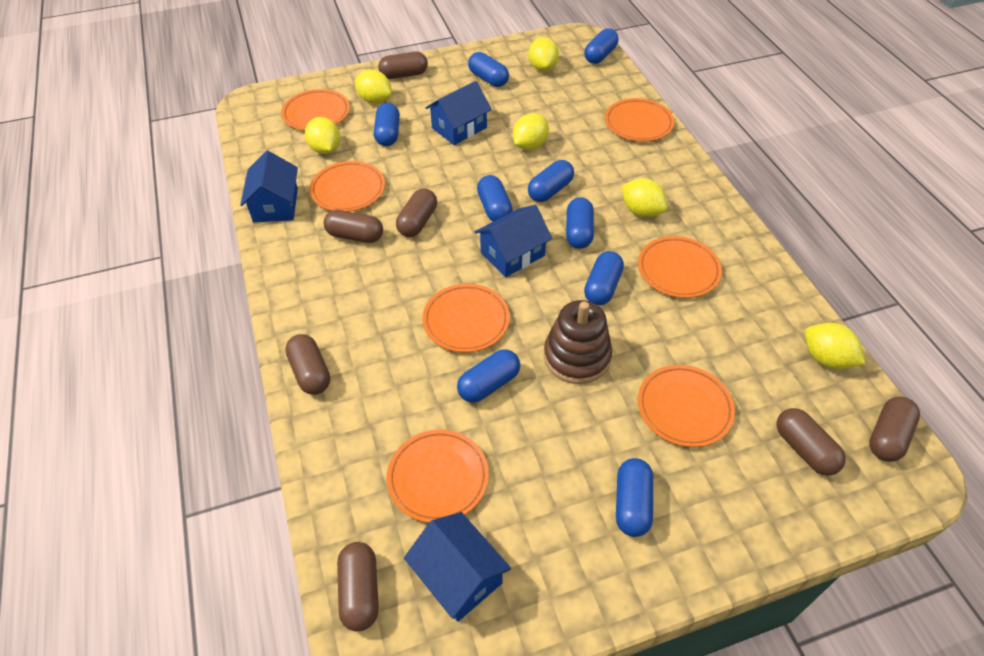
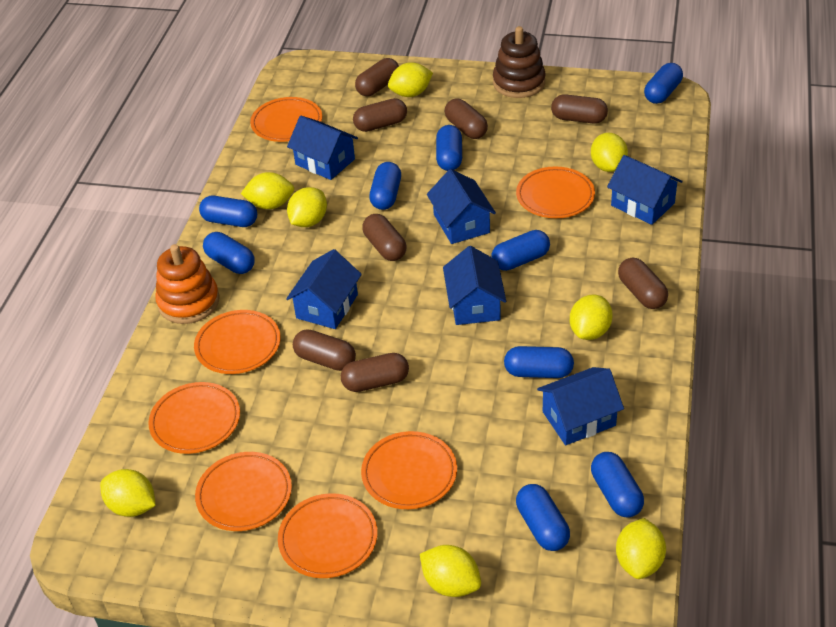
blue house: [240,151,298,222] [404,512,511,622] [426,81,492,145] [475,205,552,277] = 4 -> [286,249,362,329] [287,116,358,180] [427,169,496,244] [443,246,506,325] [537,367,624,445] [607,155,683,225] = 6
brown capsule: [285,334,330,395] [324,210,383,243] [337,542,379,632] [378,52,428,79] [396,188,437,237] [776,408,846,476] [869,397,920,462] = 7 -> [293,329,356,371] [341,353,409,392] [353,98,407,132] [355,58,399,96] [362,214,407,261] [445,99,488,139] [551,94,608,124] [618,258,668,309] = 8
orange stacking toy: none = 0 -> [155,244,220,324] = 1
yellow lemon: [305,117,340,154] [355,70,392,104] [513,113,549,150] [528,37,559,71] [622,178,667,217] [805,323,865,369] = 6 -> [100,469,156,517] [241,172,294,209] [287,187,327,227] [388,62,433,97] [420,545,481,597] [570,295,613,340] [591,133,628,172] [616,518,666,579] = 8

